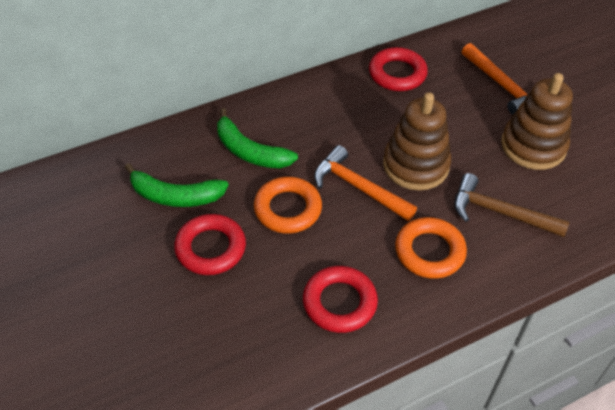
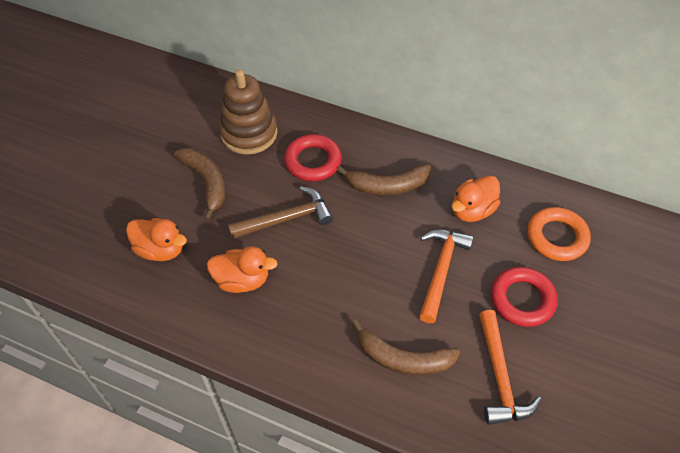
brown banana: none = 0 -> [174,148,225,221] [337,164,431,195] [352,320,460,375] = 3
brown stacking toy: [383,92,451,190] [501,73,573,170] = 2 -> [219,69,278,155] = 1
green banana: [125,163,229,207] [217,108,298,168] = 2 -> none = 0
orange duck: none = 0 -> [126,218,187,261] [207,246,277,293] [451,176,500,222] = 3
orange ring: [254,177,322,234] [395,217,467,279] = 2 -> [527,207,591,261] = 1
red ring: [174,214,246,275] [303,266,378,333] [369,47,428,91] = 3 -> [284,134,342,181] [491,267,558,327] = 2

